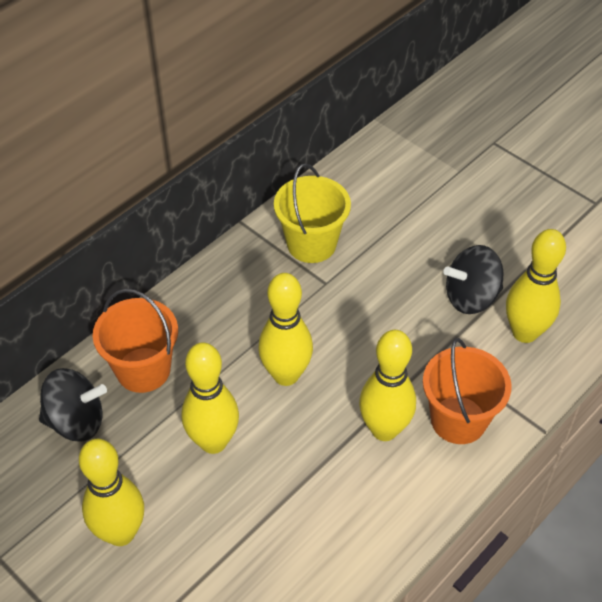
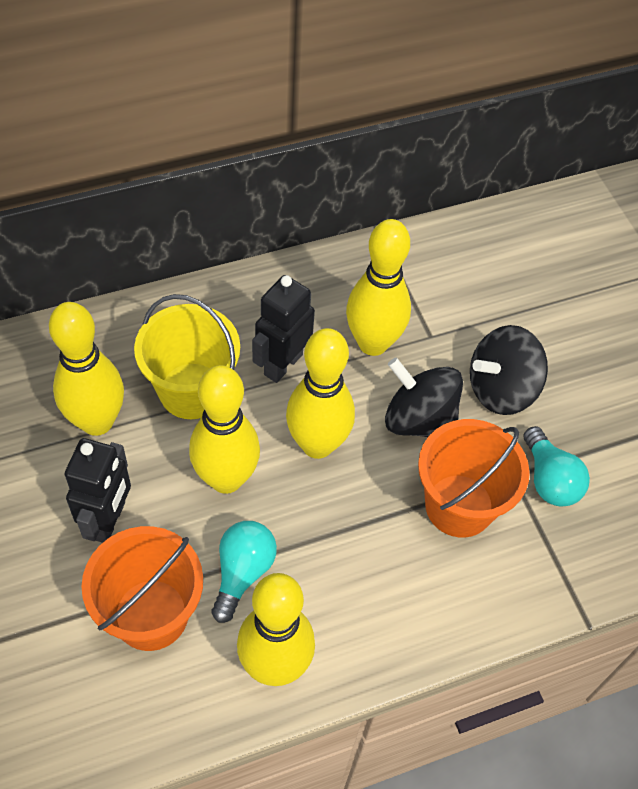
black robot: none = 0 -> [65,438,131,543] [252,275,315,383] = 2
turquoise light bulb: none = 0 -> [211,521,277,623] [523,426,590,506] = 2

